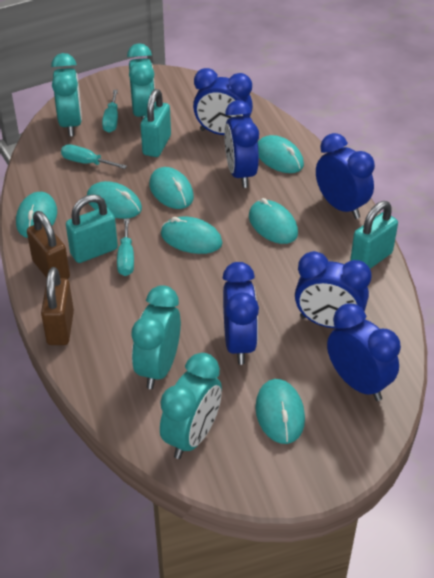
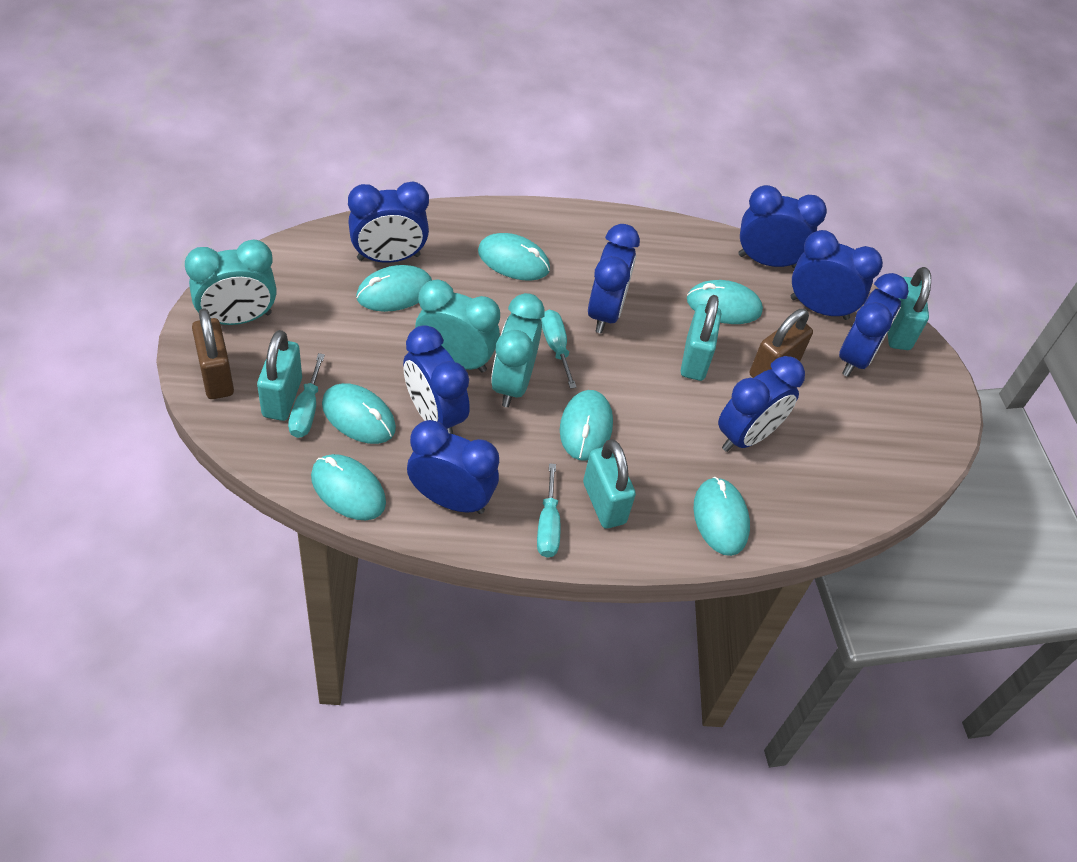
blue clock: [193,68,253,135] [222,262,259,365] [224,100,259,188] [295,251,372,328] [316,133,375,219] [327,303,401,401] = 6 -> [348,182,429,263] [403,325,470,434] [407,420,499,514] [588,224,640,333] [718,356,805,452] [738,185,827,268] [791,230,883,320] [839,273,909,377] = 8
turquoise clock: [51,53,82,136] [127,43,156,120] [131,285,181,389] [160,353,222,459] = 4 -> [185,239,277,325] [415,279,500,373] [491,293,545,407] = 3
turquoise padlock: [66,194,118,263] [141,89,171,157] [350,201,398,269] = 3 -> [257,330,302,421] [583,439,636,529] [681,295,721,381] [888,267,931,350] = 4

